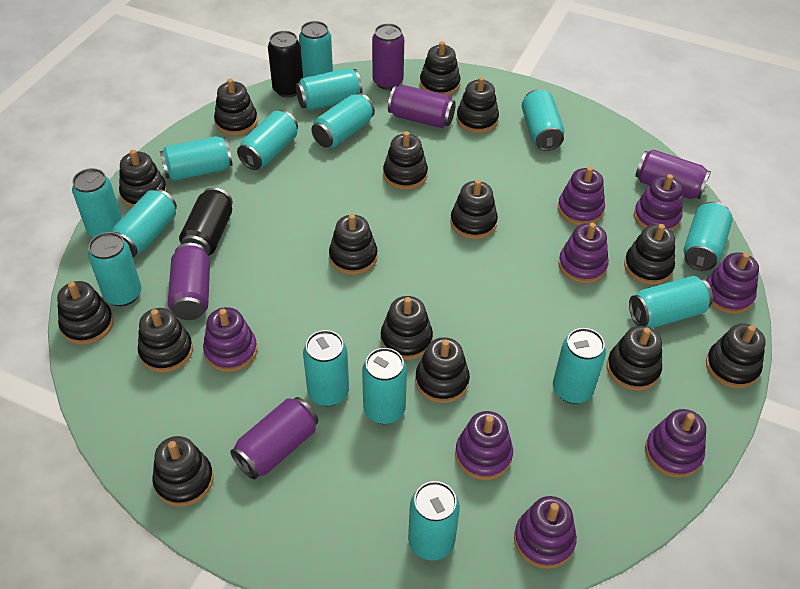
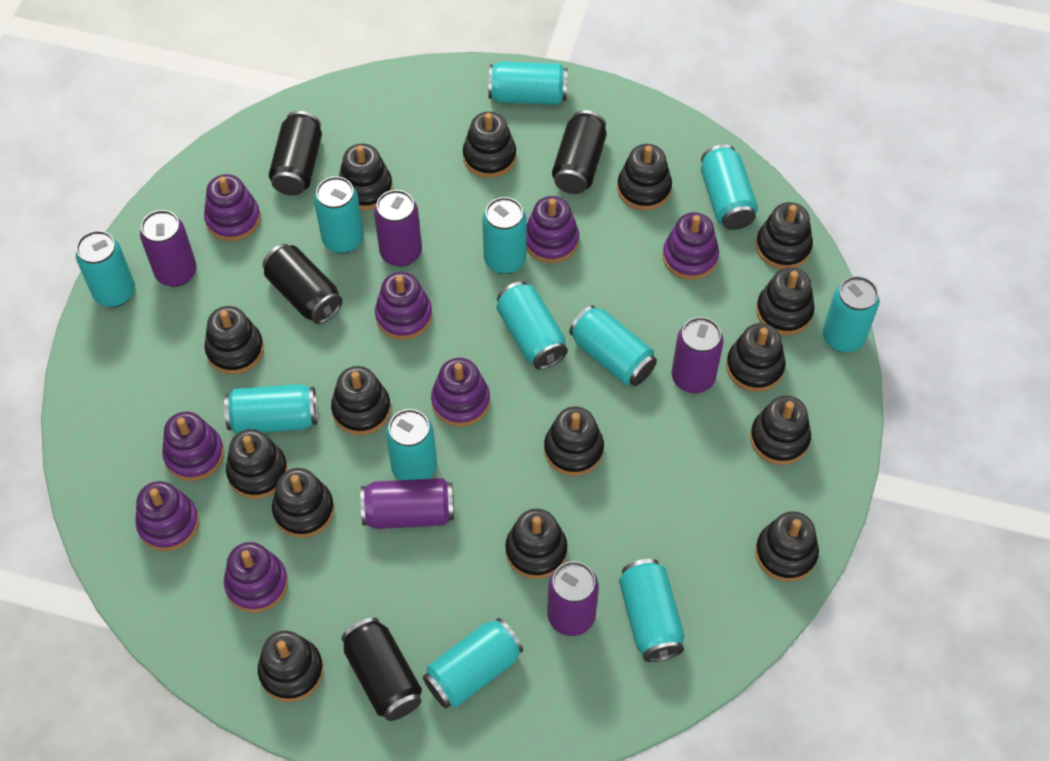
black can: [179,187,233,256] [268,31,303,98] = 2 -> [263,244,343,324] [269,111,322,195] [341,617,422,721] [552,110,607,194] = 4
turquoise can: [72,168,122,238] [88,232,141,306] [112,189,177,257] [160,136,233,181] [237,110,298,170] [296,68,363,110] [299,21,333,78] [303,330,349,406] [311,93,375,148] [362,348,407,424] [408,481,460,561] [522,89,565,151] [553,328,606,404] [629,276,713,328] [684,202,733,271] = 15 -> [76,230,135,307] [224,384,317,434] [314,176,364,254] [386,409,437,480] [423,618,523,708] [482,197,527,274] [488,62,568,105] [496,281,568,370] [569,305,657,386] [619,559,684,662] [701,144,758,230] [823,276,879,353] = 12

